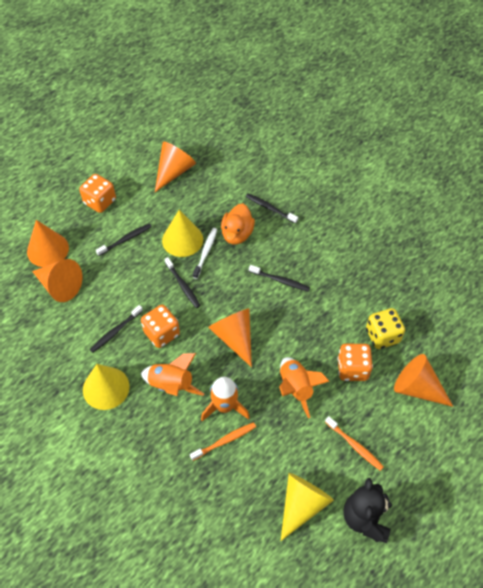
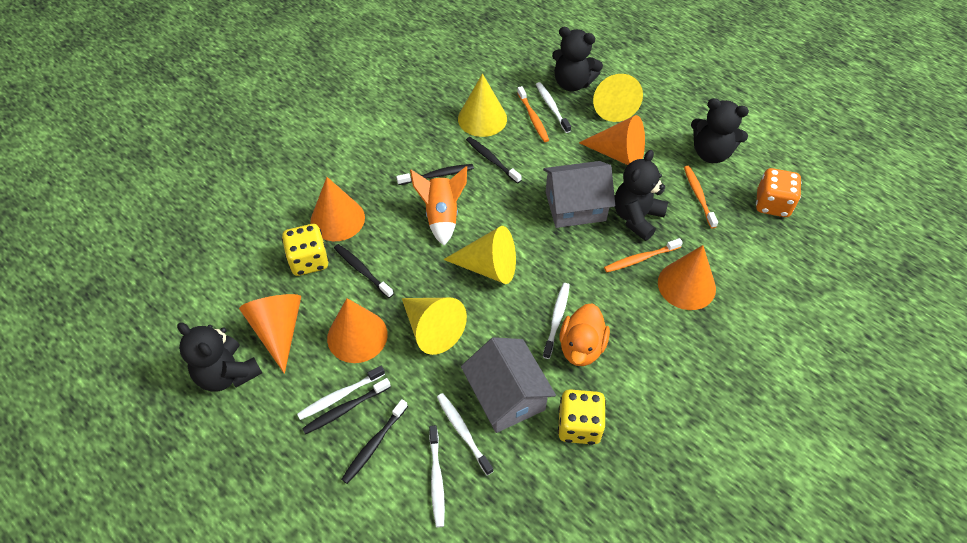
black teddy bear: [343,478,392,543] = 1 -> [177,323,262,392] [552,27,603,91] [615,150,668,241] [691,98,749,163] = 4
grey house: none = 0 -> [461,337,556,433] [543,161,615,228] = 2
orange dice: [79,174,116,213] [141,305,180,348] [338,344,373,381] = 3 -> [756,168,802,217] = 1
orange rocket: [141,353,204,396] [201,377,250,421] [279,357,329,418] = 3 -> [410,166,467,246] = 1
orange toothbrush: [190,422,256,461] [325,416,384,471] = 2 -> [517,86,549,142] [604,238,683,273] [684,166,718,229] = 3
white toothbrush: [193,228,217,279] = 1 -> [297,366,385,420] [429,425,445,527] [437,393,493,475] [536,82,571,133] [543,283,570,359] = 5
yellow cone: [83,364,130,410] [162,210,203,257] [281,473,334,541] = 3 -> [402,298,467,355] [443,226,516,284] [458,74,507,137] [593,74,643,122] = 4
yellow dice: [366,308,405,349] = 1 -> [282,224,329,276] [558,389,606,445] = 2

